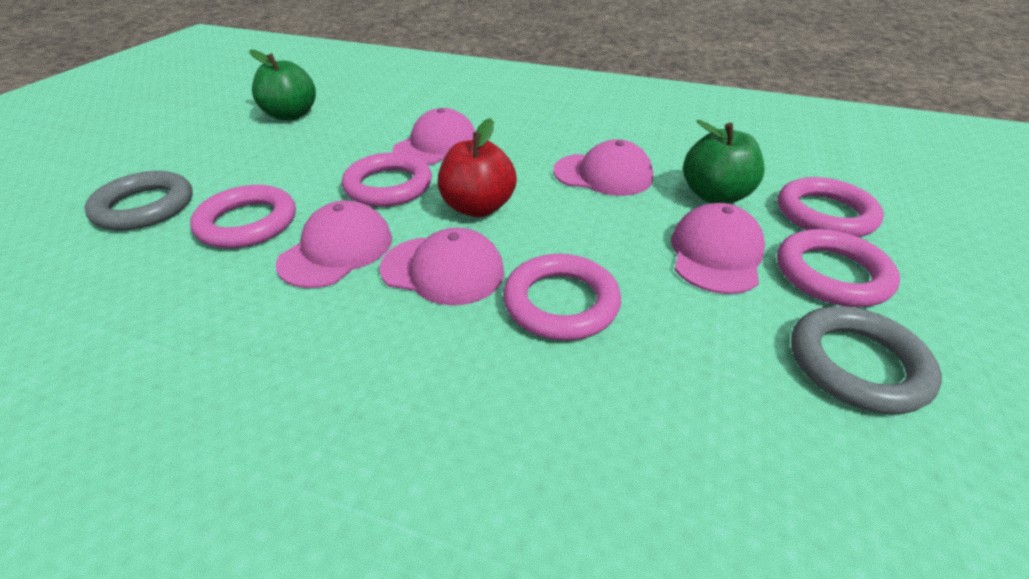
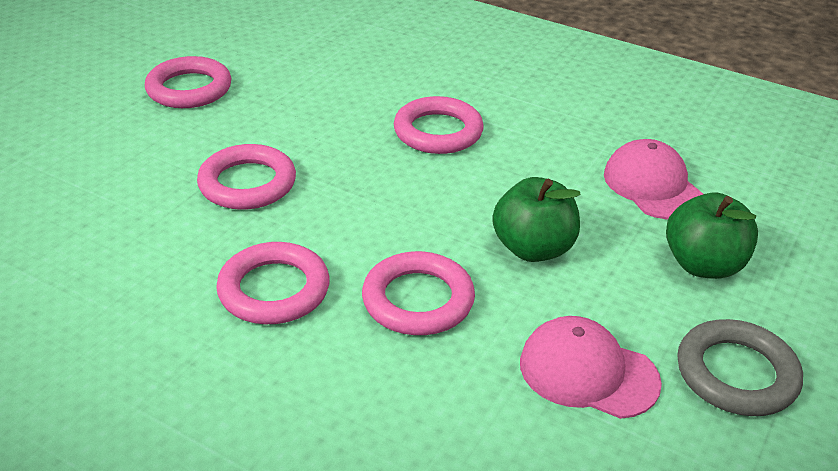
grey ring: [84,171,193,230] [791,306,942,414] = 2 -> [677,319,803,416] = 1
pink cap: [276,200,392,288] [380,228,504,306] [392,108,476,165] [553,139,653,196] [671,203,765,294] = 5 -> [520,316,662,419] [604,139,703,220] = 2
red apple: [438,118,517,217] = 1 -> none = 0

